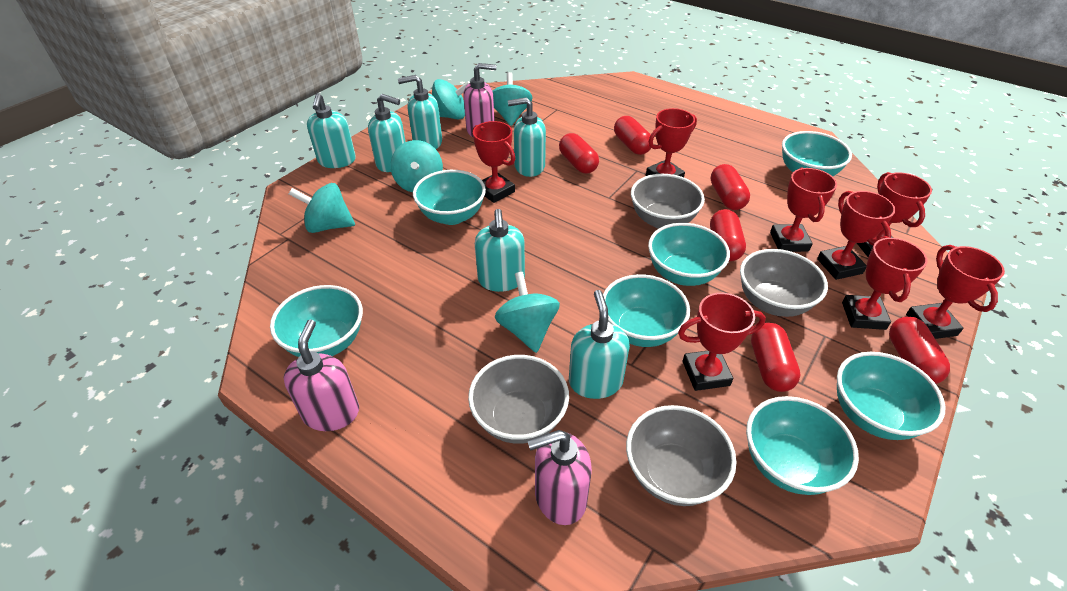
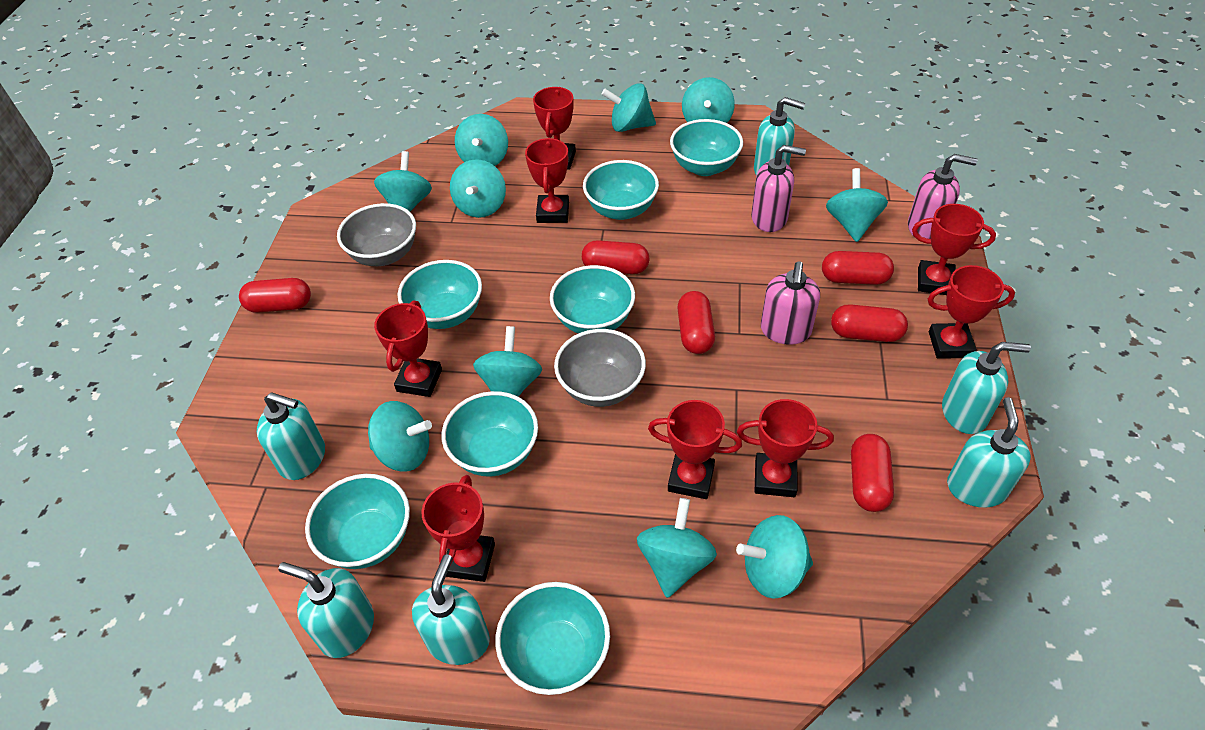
grey bowl: [468,355,569,444] [626,405,737,506] [631,174,705,229] [740,249,828,317] = 4 -> [337,203,416,266] [554,329,646,407] = 2
turquoise spinning top: [289,183,355,233] [391,140,443,192] [432,79,470,120] [492,72,532,126] [495,272,560,353] = 5 -> [368,401,432,472] [374,151,432,212] [450,159,506,218] [455,114,508,166] [473,326,542,397] [602,83,656,132] [637,498,717,598] [682,77,735,123] [736,515,813,599] [826,168,888,242] = 10

